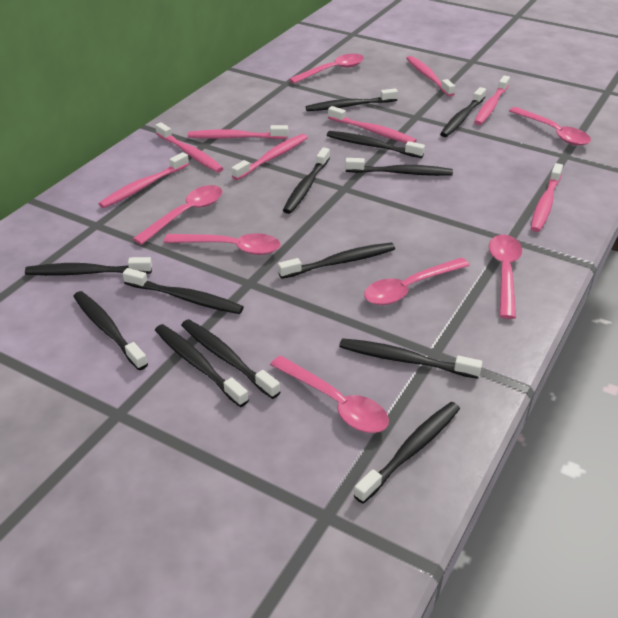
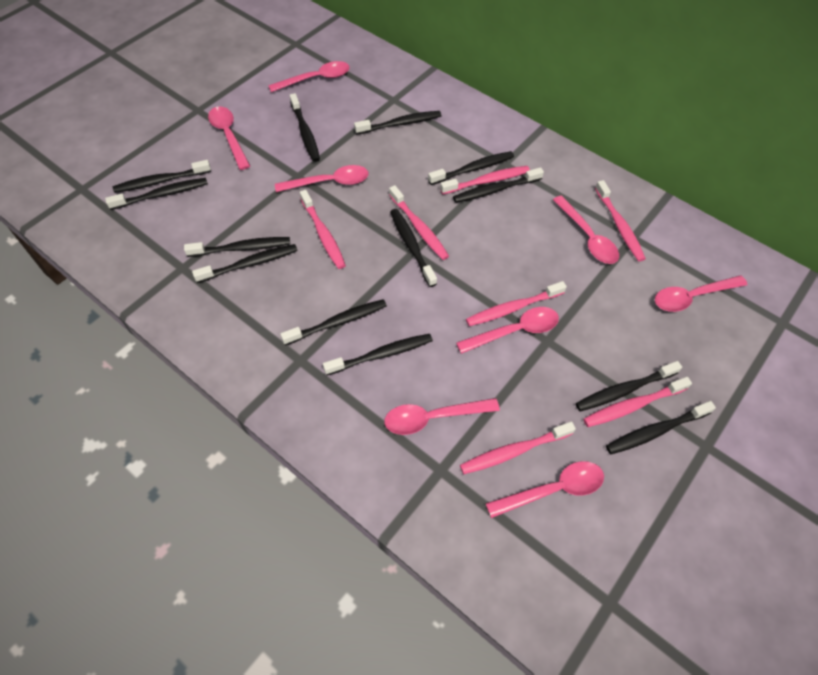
pink spoon: [133,185,223,245] [164,233,280,255] [270,356,389,433] [289,54,364,84] [364,257,470,305] [489,235,522,319] [509,107,591,146] = 7 -> [208,106,250,170] [268,61,350,92] [275,165,369,192] [384,398,500,435] [456,307,559,354] [485,461,604,518] [553,195,619,264] [655,275,747,312] = 8
pink toothbrush: [99,152,189,208] [155,122,224,173] [188,125,288,139] [231,134,308,180] [328,106,417,143] [406,56,455,97] [474,75,510,125] [531,163,563,232] = 8 -> [300,190,346,269] [389,185,449,260] [440,166,530,194] [460,421,576,474] [466,281,567,326] [583,377,692,427] [595,180,646,262] = 7

